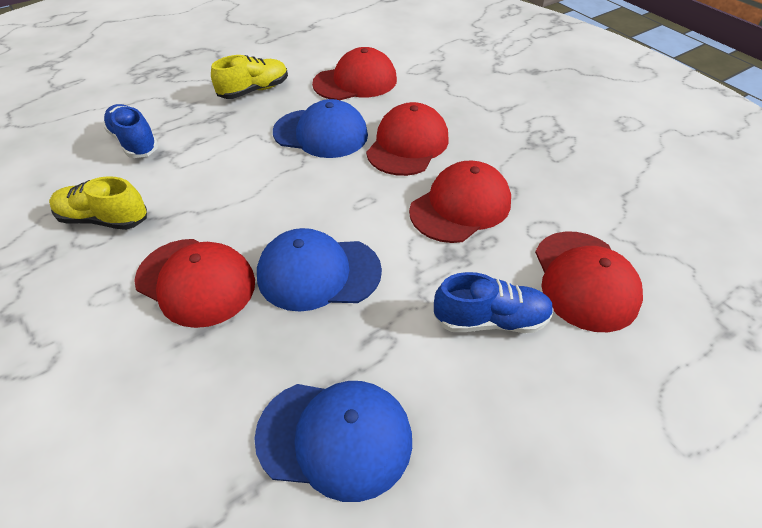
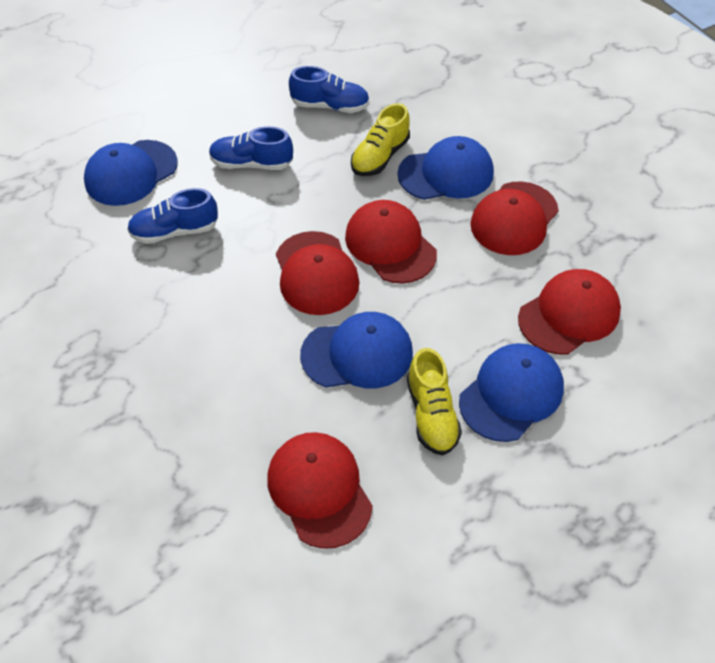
blue cap: [254,381,412,502] [257,228,382,312] [273,99,368,158] = 3 -> [84,140,178,206] [300,312,413,388] [397,136,494,200] [459,343,564,442] = 4
blue shoe: [103,104,158,158] [434,272,554,333] = 2 -> [127,188,218,244] [209,126,293,170] [289,66,370,113] = 3

